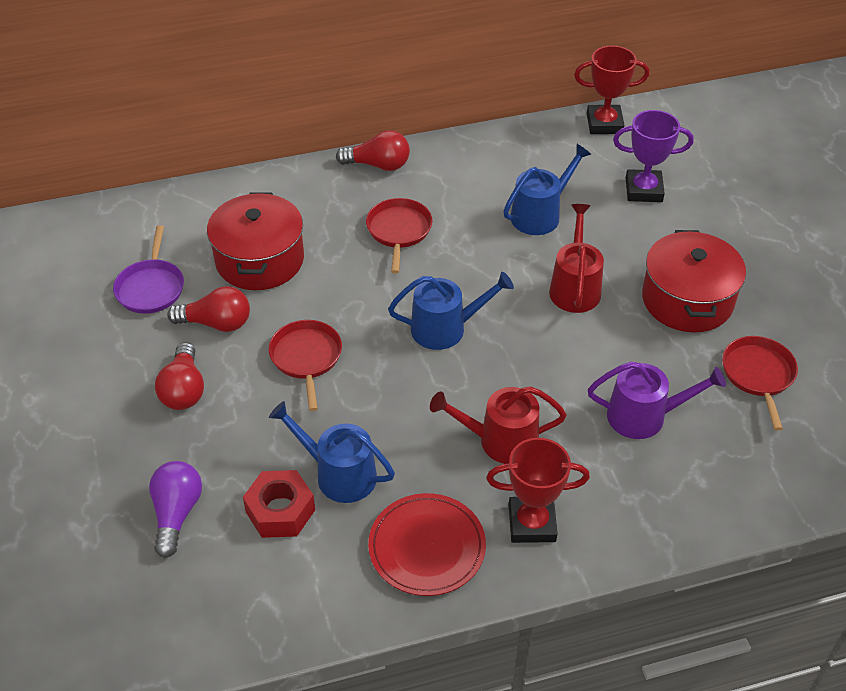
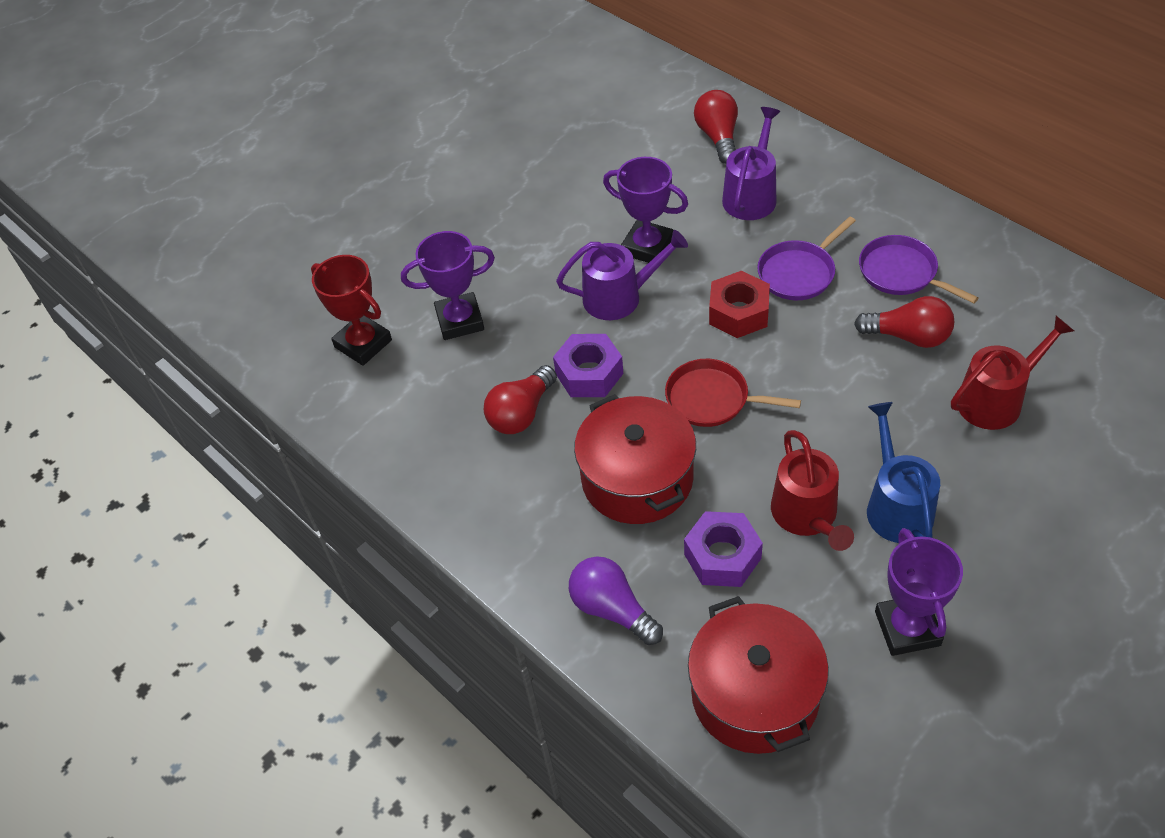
blue watering can: [269,401,395,503] [388,272,514,350] [503,144,591,235] = 3 -> [867,402,940,543] = 1
purple nut: none = 0 -> [553,334,623,397] [684,511,763,587] = 2
purple pan: [113,225,184,314] = 1 -> [757,216,856,300] [859,235,978,304] = 2
purple trophy: [613,110,694,202] = 1 -> [401,231,495,340] [603,157,688,263] [875,528,963,656] = 3
purple watering can: [588,361,726,439] = 1 -> [556,230,688,320] [722,107,780,220] = 2
red pan: [269,320,342,411] [366,198,432,274] [722,336,798,431] = 3 -> [665,359,801,427] = 1
red plate: [368,493,486,596] = 1 -> none = 0
red trophy: [486,438,590,543] [574,46,649,134] = 2 -> [311,255,392,366] = 1

